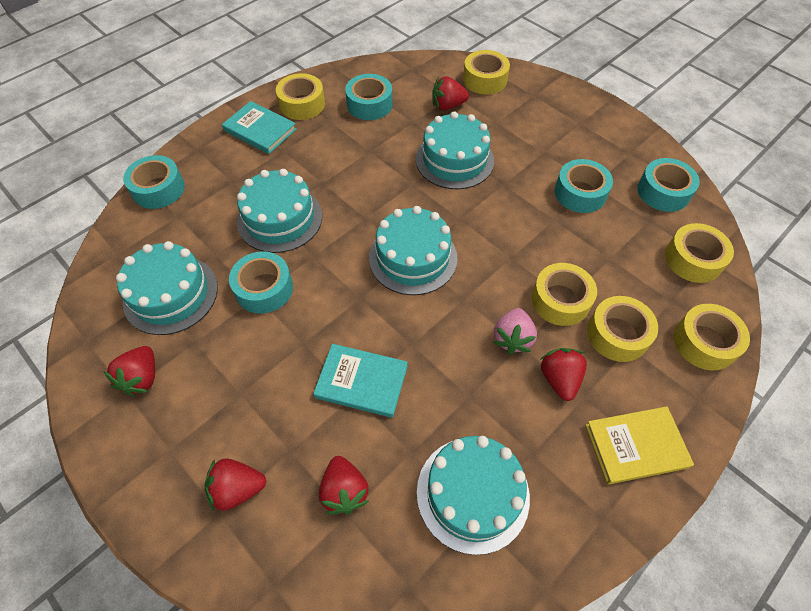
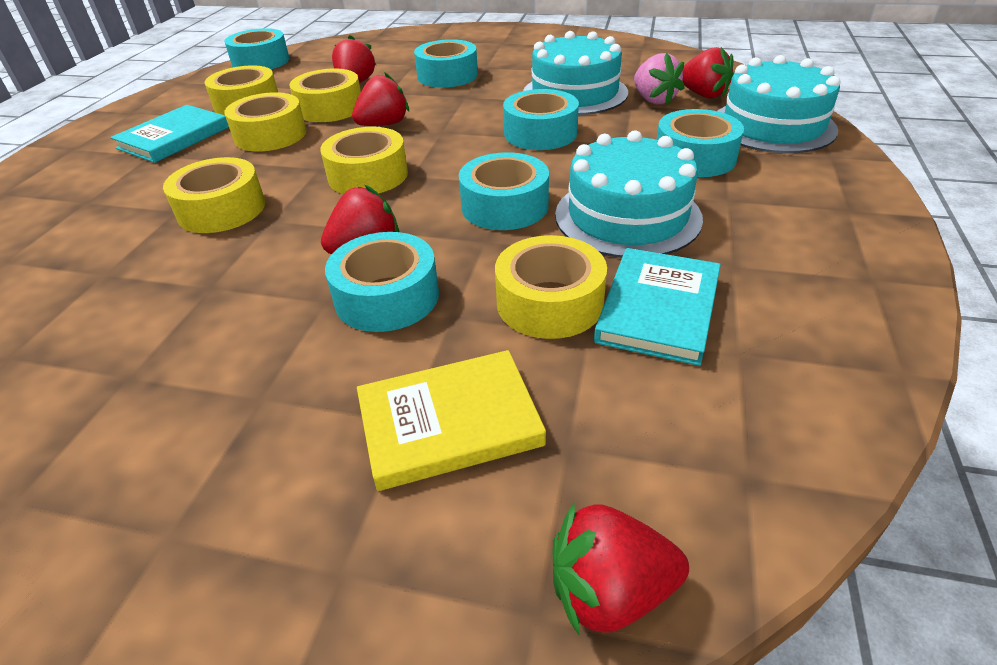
turquoise cake: [116,241,218,335] [237,169,322,253] [369,206,457,295] [416,111,494,189] [417,436,530,555] = 5 -> [523,31,628,115] [555,130,703,258] [718,55,840,153] = 3
turquoise tape: [123,155,185,209] [229,251,293,314] [345,74,393,120] [555,159,613,213] [637,158,700,212] = 5 -> [224,28,289,69] [325,232,439,332] [414,39,478,88] [459,152,549,230] [503,89,579,150] [656,109,744,177] = 6

